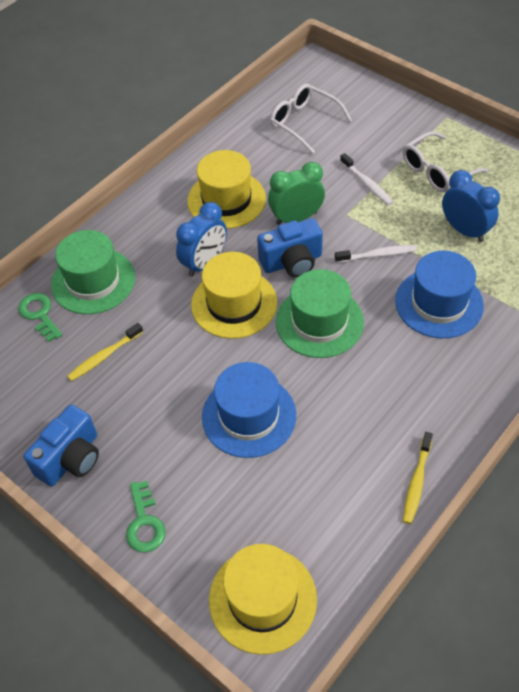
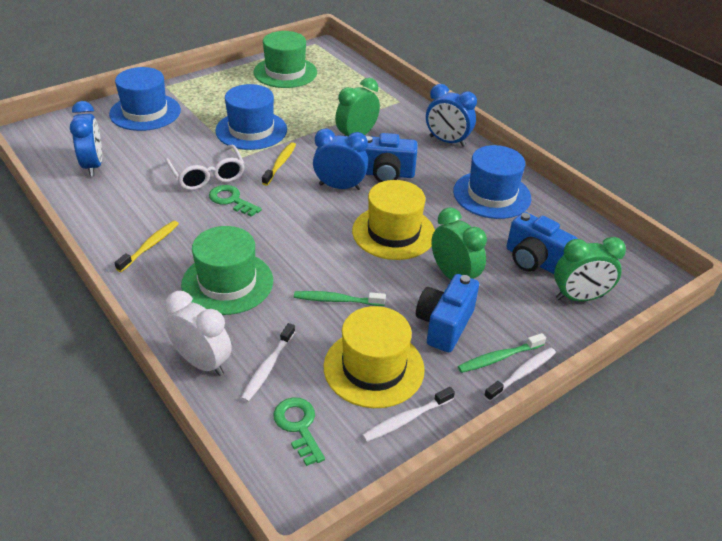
blue camera: [23,404,99,486] [257,218,323,277] = 2 -> [365,133,418,182] [416,274,479,352] [507,212,578,274] = 3
blue clock: [176,202,227,277] [442,170,500,242] = 2 -> [70,101,102,176] [313,129,368,190] [426,84,477,147] = 3
blue hat: [202,362,296,458] [395,251,484,338] = 2 -> [109,67,181,131] [215,84,287,150] [453,145,531,219] = 3
green clock: [268,162,325,225] = 1 -> [335,78,380,137] [431,207,487,280] [554,237,626,301] = 3
green toothbrush: none = 0 -> [294,291,386,306] [458,333,546,373] = 2
white clock: none = 0 -> [165,291,232,376] = 1
white glasses: [270,84,352,154] [403,131,489,192] = 2 -> [165,145,245,190] = 1
white toothbrush: [335,245,417,263] [340,153,393,205] = 2 -> [241,323,295,402] [362,387,455,442] [484,347,556,402] = 3
yellow hat: [187,150,266,229] [191,252,277,339] [209,544,317,655] = 3 -> [324,306,425,408] [352,180,435,260] = 2

